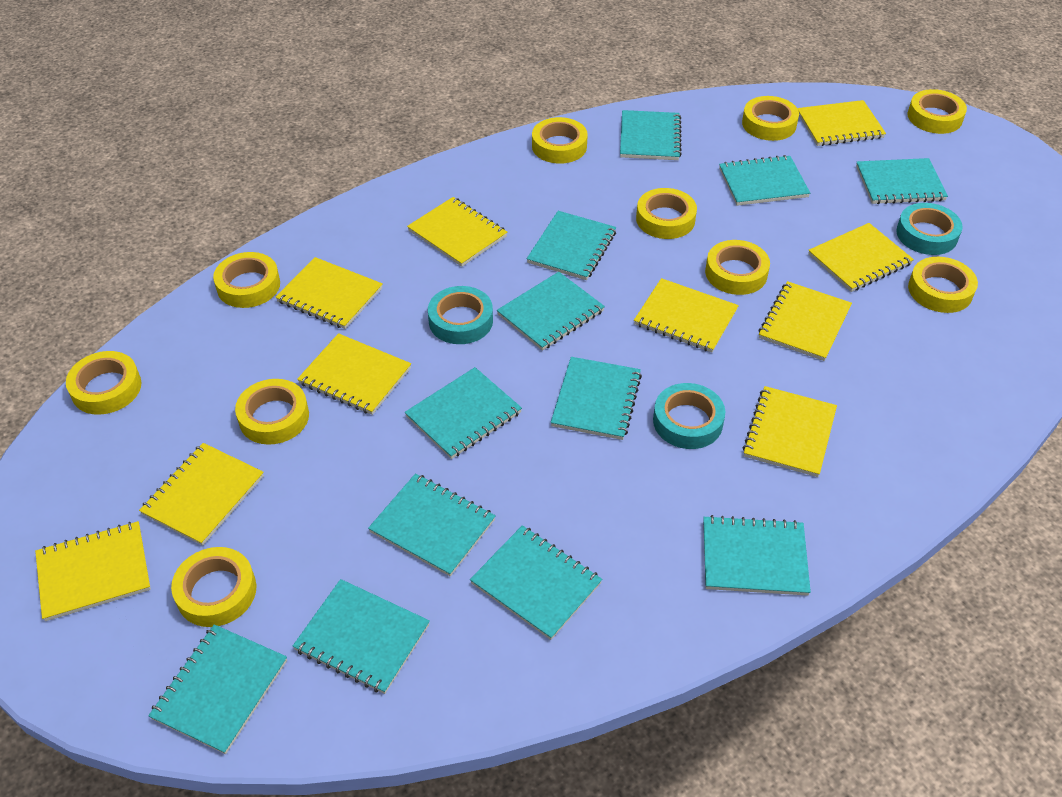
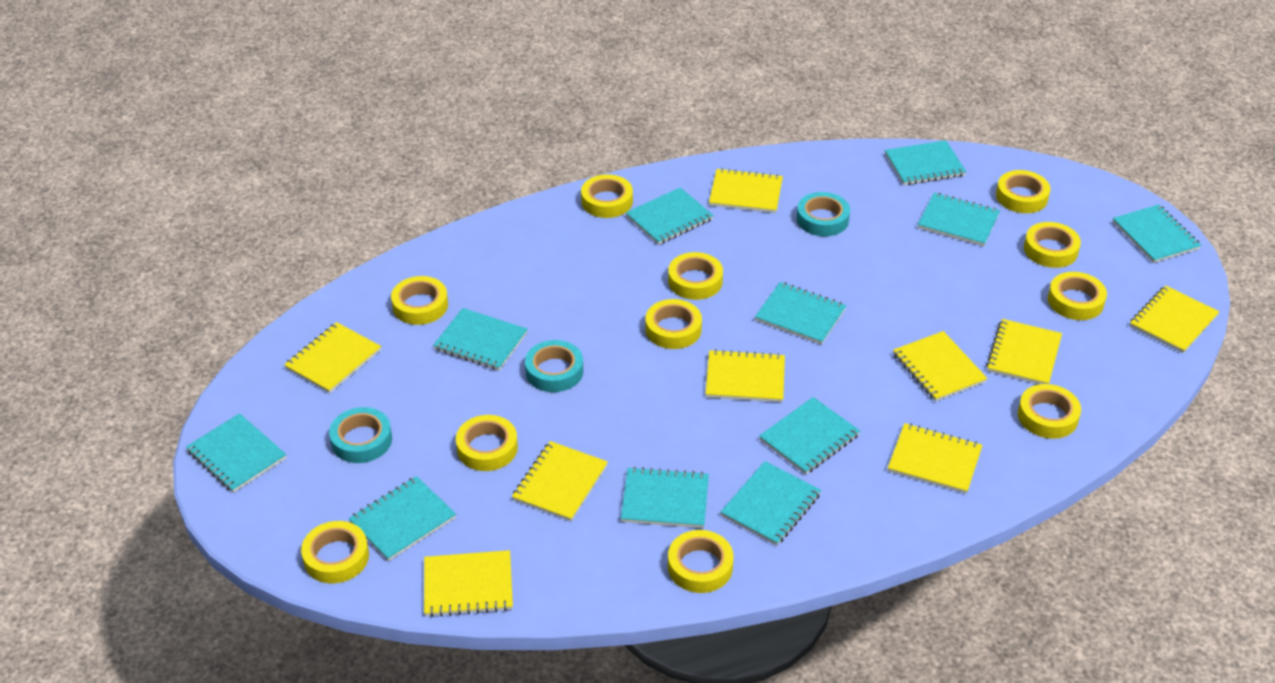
turquoise notebook: [148,624,287,754] [293,579,430,694] [368,473,496,576] [405,367,522,459] [470,525,602,640] [497,272,605,351] [527,211,616,280] [551,357,642,440] [620,110,682,160] [703,515,811,596] [719,155,810,206] [856,158,948,204] = 12 -> [186,413,286,493] [349,476,456,561] [433,308,528,371] [621,467,709,528] [626,187,714,245] [721,461,821,546] [755,282,846,345] [759,397,860,474] [885,140,966,185] [918,193,1000,246] [1113,204,1202,263] = 11
yellow notebook: [35,521,151,621] [139,443,264,546] [275,257,383,329] [297,333,411,415] [407,197,507,267] [634,278,739,352] [743,386,837,477] [759,281,852,361] [797,100,886,146] [808,223,914,292] = 10 -> [284,322,381,393] [424,550,513,617] [512,441,608,521] [705,349,785,402] [709,168,783,213] [888,423,982,494] [893,331,987,402] [986,319,1062,384] [1130,285,1219,353] = 9
yellow tape: [66,351,142,415] [171,547,256,627] [213,252,280,308] [235,379,309,445] [532,117,588,164] [636,188,697,239] [705,240,770,295] [742,96,799,141] [908,89,967,134] [908,257,978,313] = 10 -> [301,521,369,583] [391,276,448,325] [456,415,518,471] [581,174,633,218] [645,299,702,349] [668,252,723,300] [668,530,734,593] [996,170,1050,213] [1018,384,1081,439] [1024,222,1081,268] [1048,272,1107,320] = 11

